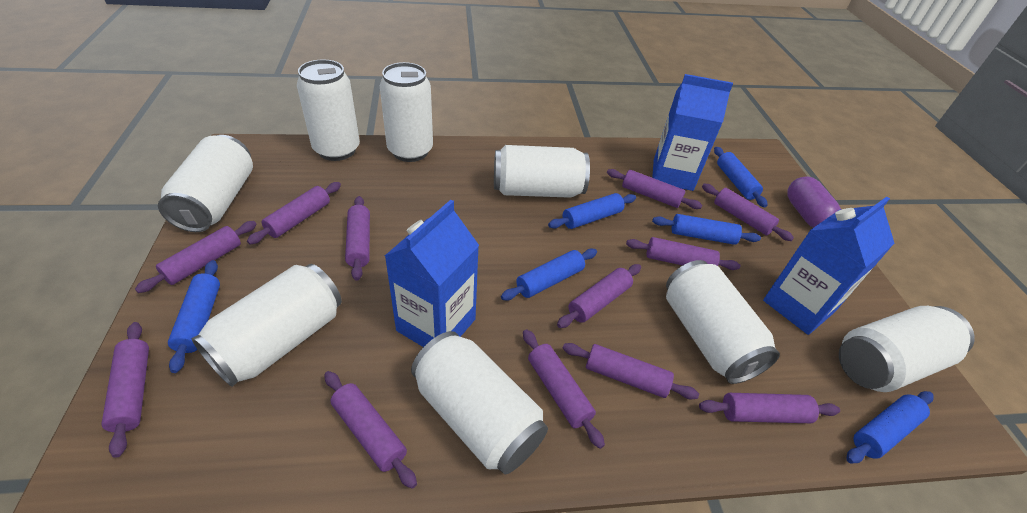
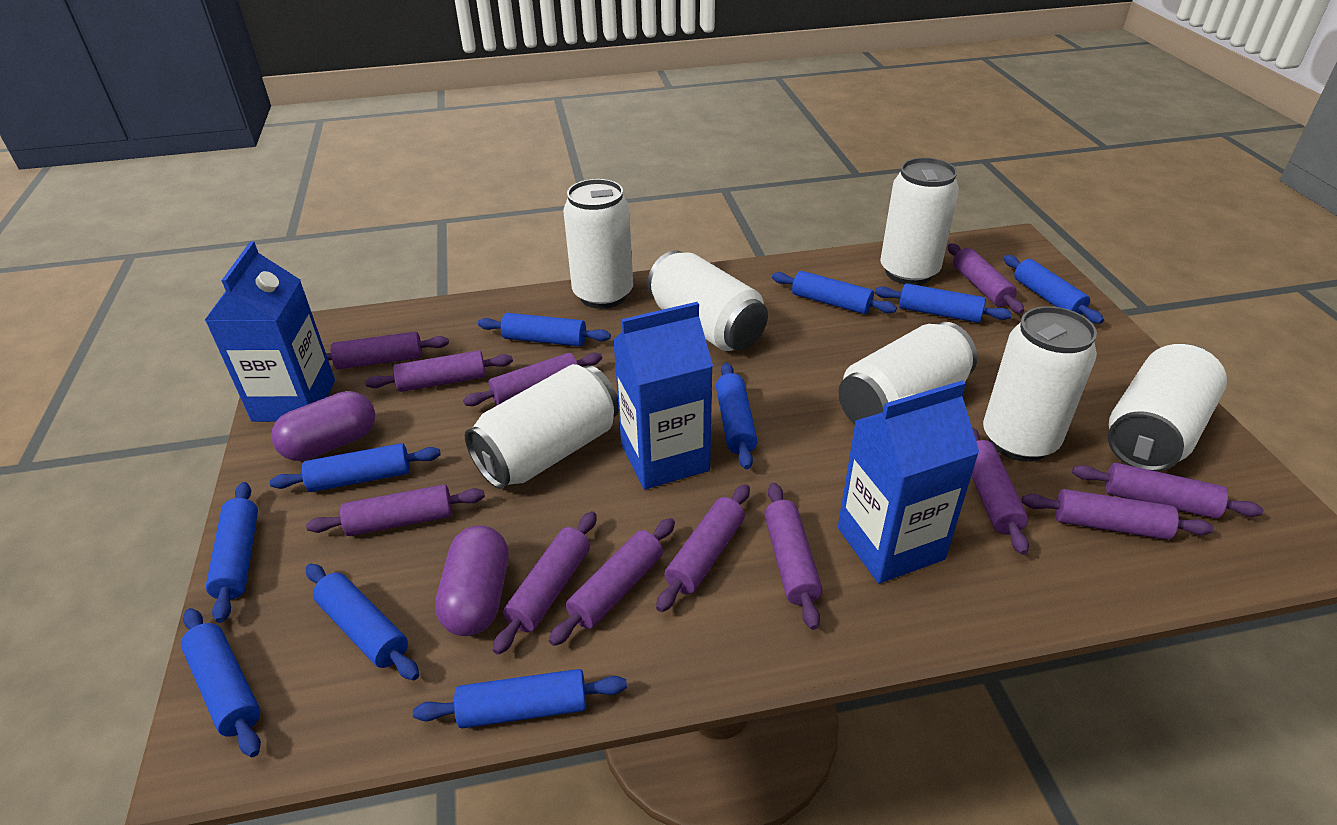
blue rolling pin: [168,260,220,373] [501,249,597,300] [548,193,636,229] [652,214,761,245] [714,147,768,207] [846,391,934,463] = 6 -> [181,608,261,757] [206,482,258,623] [270,443,441,492] [306,564,419,680] [413,669,627,728] [478,313,611,346] [716,363,758,469] [772,271,897,314] [875,283,1012,323] [1003,255,1104,324] = 10
purple capsule: [788,176,841,228] = 1 -> [271,391,375,461] [435,525,508,636] = 2
white can: [158,135,253,232] [192,264,342,387] [297,59,360,161] [380,62,433,162] [411,331,548,474] [494,145,590,198] [666,260,780,384] [839,306,975,392] = 8 -> [465,364,619,489] [563,179,633,309] [647,250,768,351] [838,322,977,424] [880,158,959,285] [983,306,1097,462] [1108,344,1227,472] = 7

